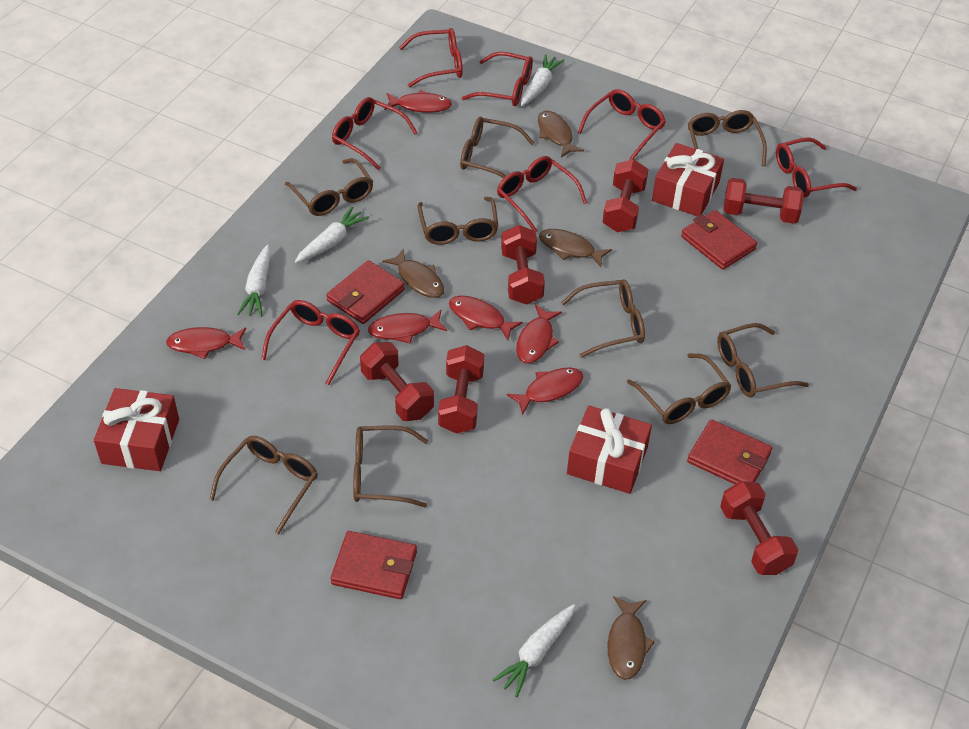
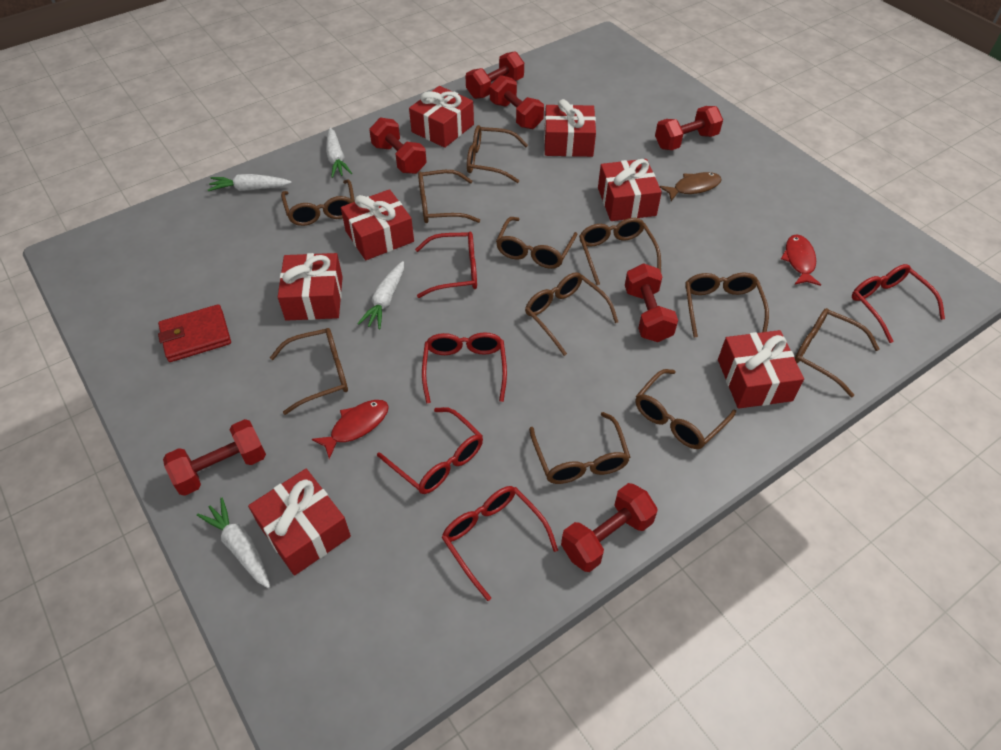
brown fish: [382,248,444,298] [538,111,584,158] [539,229,612,267] [608,596,655,680] = 4 -> [659,172,722,201] = 1
brown glasses: [209,436,318,534] [285,158,373,216] [353,425,428,508] [417,197,498,245] [460,117,534,178] [561,279,645,358] [627,353,732,424] [688,110,767,166] [717,323,809,398] = 9 -> [270,328,348,415] [281,179,355,226] [418,170,480,223] [467,125,528,183] [496,217,577,269] [525,272,618,356] [529,412,630,484] [579,218,661,285] [636,369,736,449] [685,272,769,338] [794,308,880,397] = 11
red dumbbell: [360,342,434,421] [438,345,484,434] [501,225,545,305] [603,159,648,232] [720,481,798,575] [723,178,804,224] = 6 -> [163,419,266,496] [369,117,427,174] [466,52,524,99] [490,75,544,129] [561,483,658,572] [625,263,678,342] [655,106,723,150] = 7
red fish: [166,327,246,359] [368,310,447,343] [384,90,452,113] [449,296,523,340] [507,368,583,415] [516,305,562,363] = 6 -> [312,400,389,459] [781,235,821,286] = 2
red gift: [94,388,179,471] [567,405,652,494] [652,143,724,217] = 3 -> [248,469,351,576] [278,253,343,321] [341,189,414,260] [409,86,474,148] [544,99,596,157] [598,159,662,221] [718,330,804,408] = 7
red glasses: [261,300,360,385] [332,97,418,170] [399,28,463,88] [462,52,533,106] [497,156,587,232] [578,89,666,160] [776,137,857,197] = 7 -> [377,407,483,494] [415,232,477,298] [422,332,507,403] [441,486,558,601] [852,264,945,343] = 5
red wallet: [326,260,405,324] [331,531,417,599] [681,210,757,270] [687,419,772,484] = 4 -> [158,304,231,362] = 1

